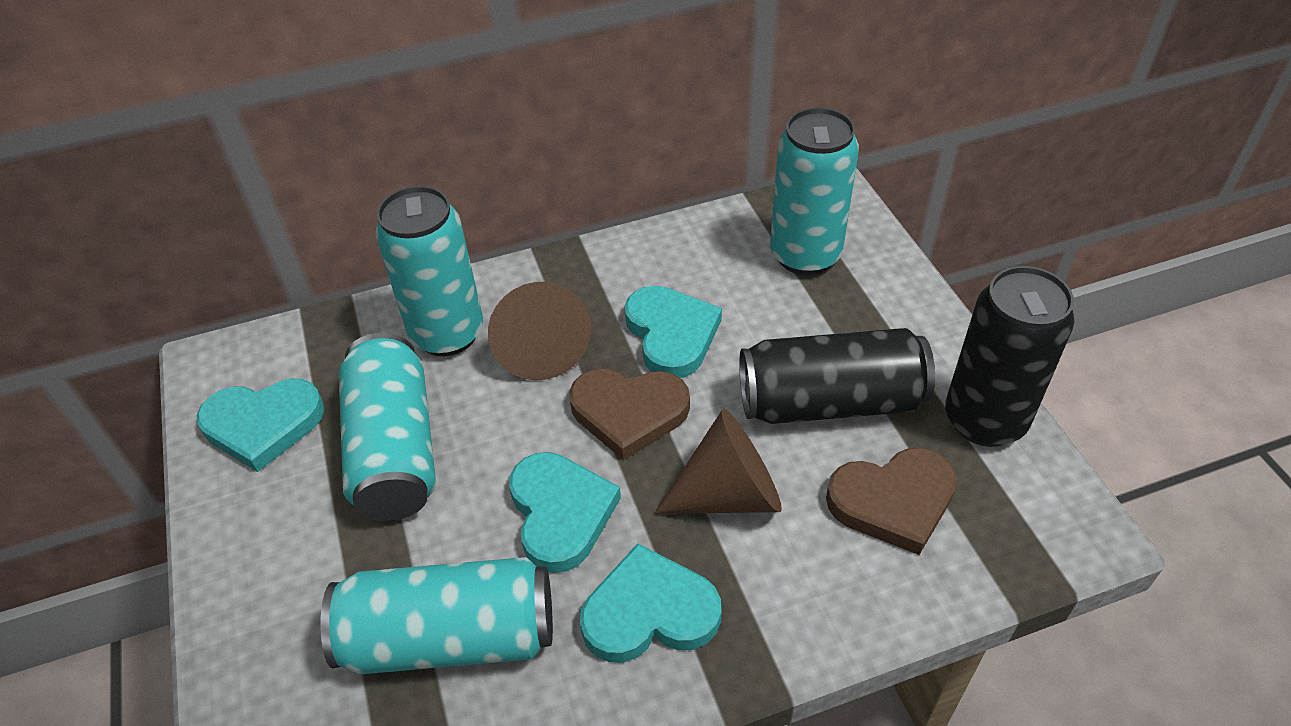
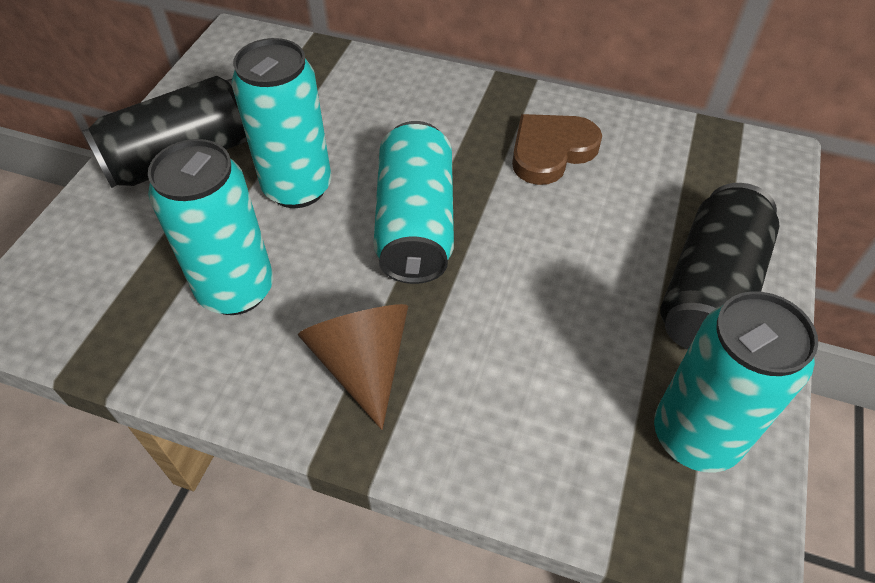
brown cone: [488,282,591,380] [655,409,782,514] = 2 -> [298,304,408,430] = 1
brown heart: [569,368,690,460] [826,448,957,555] = 2 -> [512,114,602,185] = 1
turquoise heart: [197,379,324,472] [509,452,621,573] [580,543,721,663] [625,286,722,378] = 4 -> none = 0

